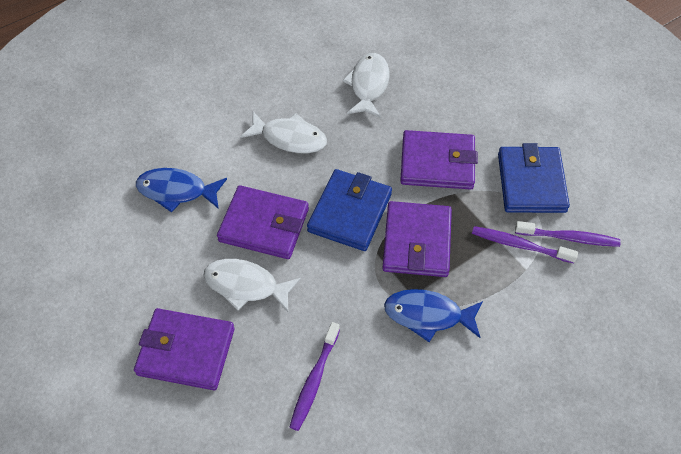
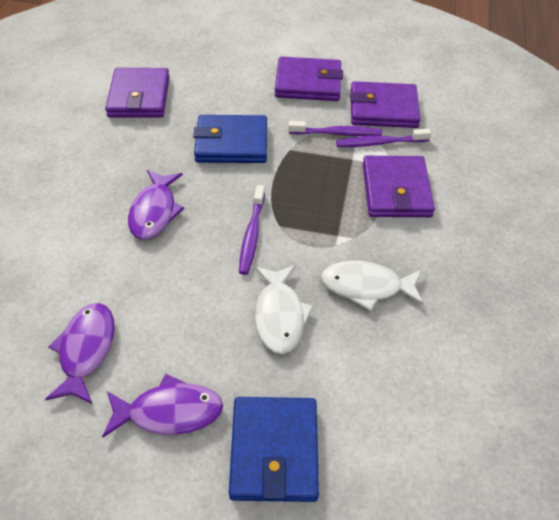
blue fish: [136,168,227,213] [384,289,483,342] = 2 -> none = 0
purple fish: none = 0 -> [45,303,115,404] [102,374,223,438] [128,170,185,240] = 3
white fish: [203,259,301,312] [240,112,327,153] [342,53,390,118] = 3 -> [255,265,314,354] [321,261,424,311] = 2

